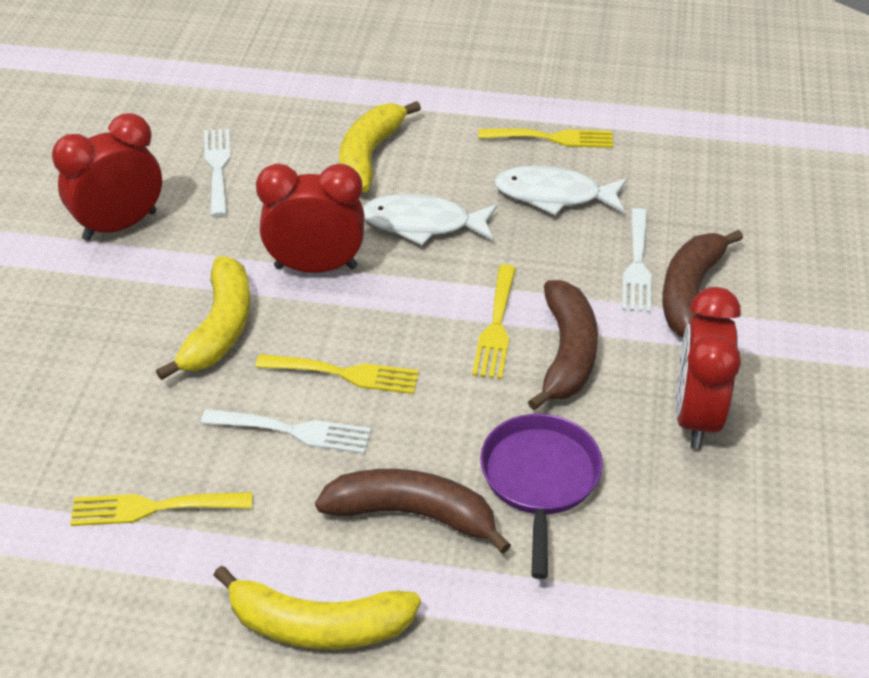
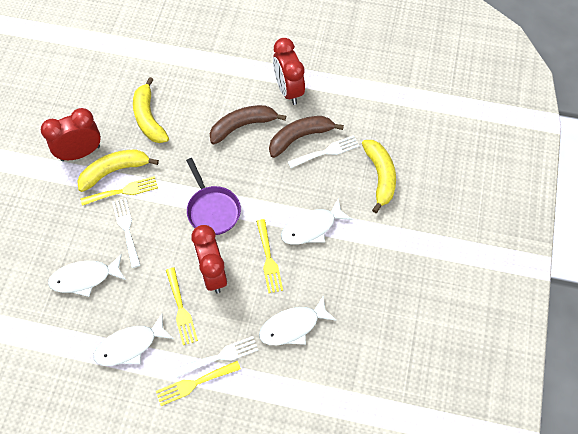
brown banana: [315,469,511,554] [528,280,598,411] [662,230,743,338] = 3 -> [210,105,286,144] [269,116,344,158] = 2
white fish: [363,194,497,246] [494,166,627,215] = 2 -> [48,254,126,297] [93,314,174,366] [259,295,337,345] [281,198,352,245] = 4

